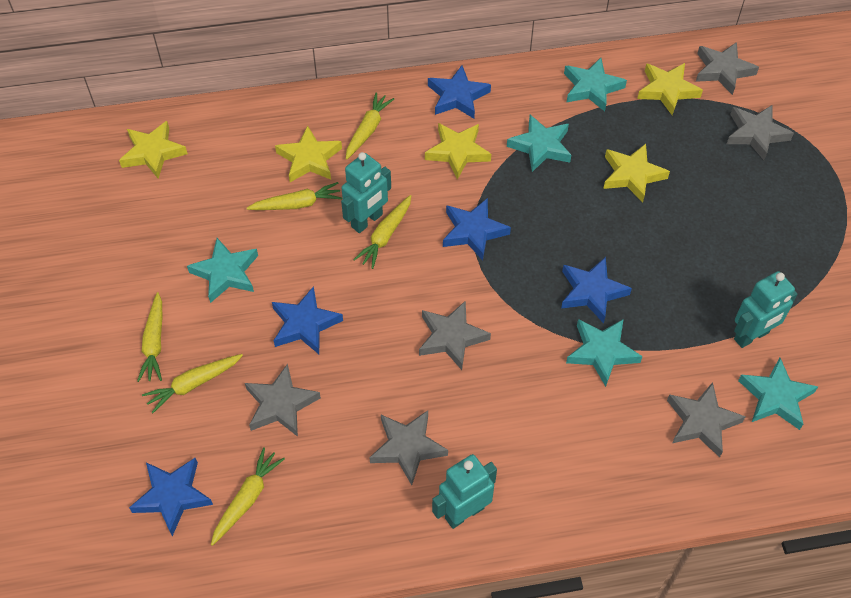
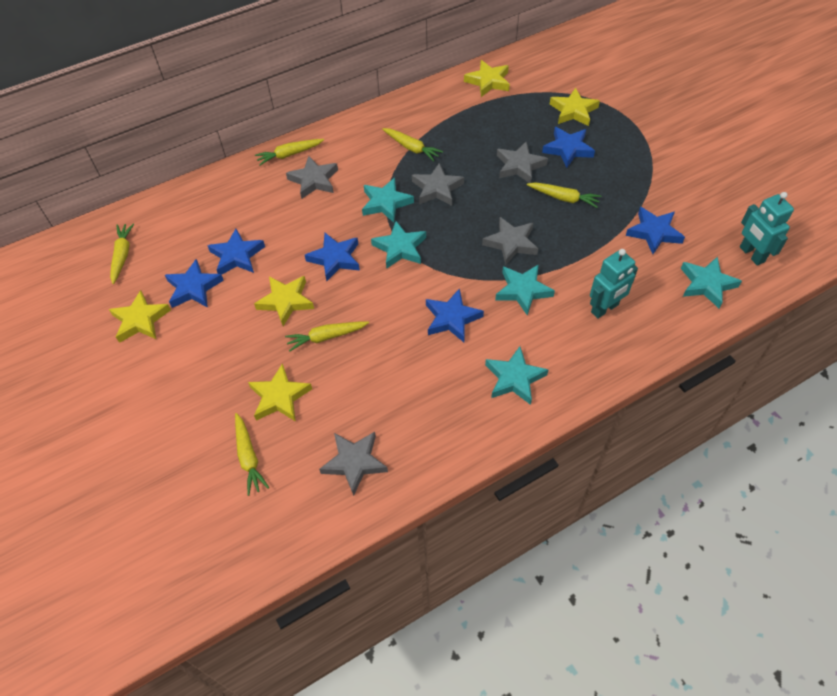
blue star: [129,458,213,536] [272,286,343,354] [428,65,491,119] [443,198,511,261] [561,257,632,323] = 5 -> [165,259,224,308] [207,229,265,275] [305,233,360,281] [426,288,484,342] [542,127,595,168] [626,207,685,254] = 6
grey star: [245,364,321,437] [369,410,448,485] [419,301,491,370] [667,382,746,457] [696,42,759,95] [727,105,794,160] = 6 -> [286,156,338,199] [319,432,388,496] [412,163,464,206] [482,217,538,265] [497,141,548,183] = 5
turquoise robot: [341,152,391,233] [432,454,497,529] [734,271,797,348] = 3 -> [590,249,638,319] [740,192,794,265] = 2

